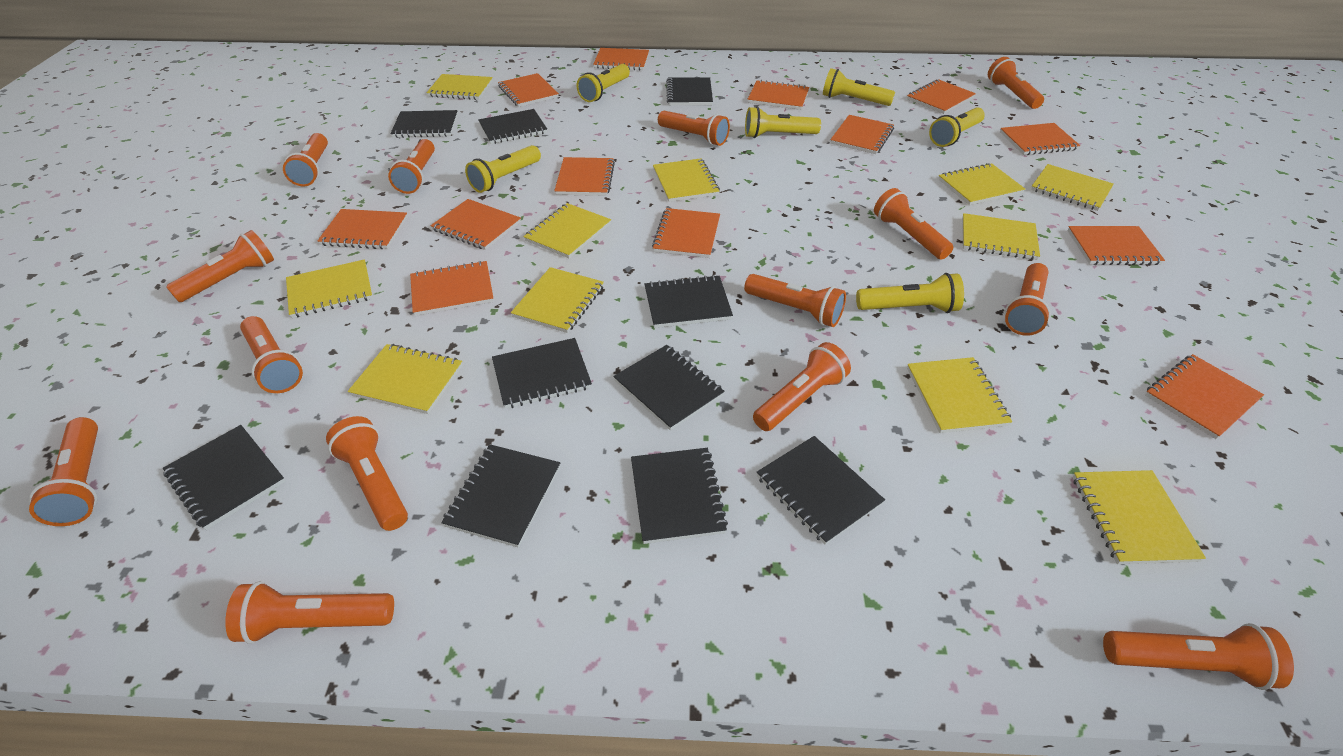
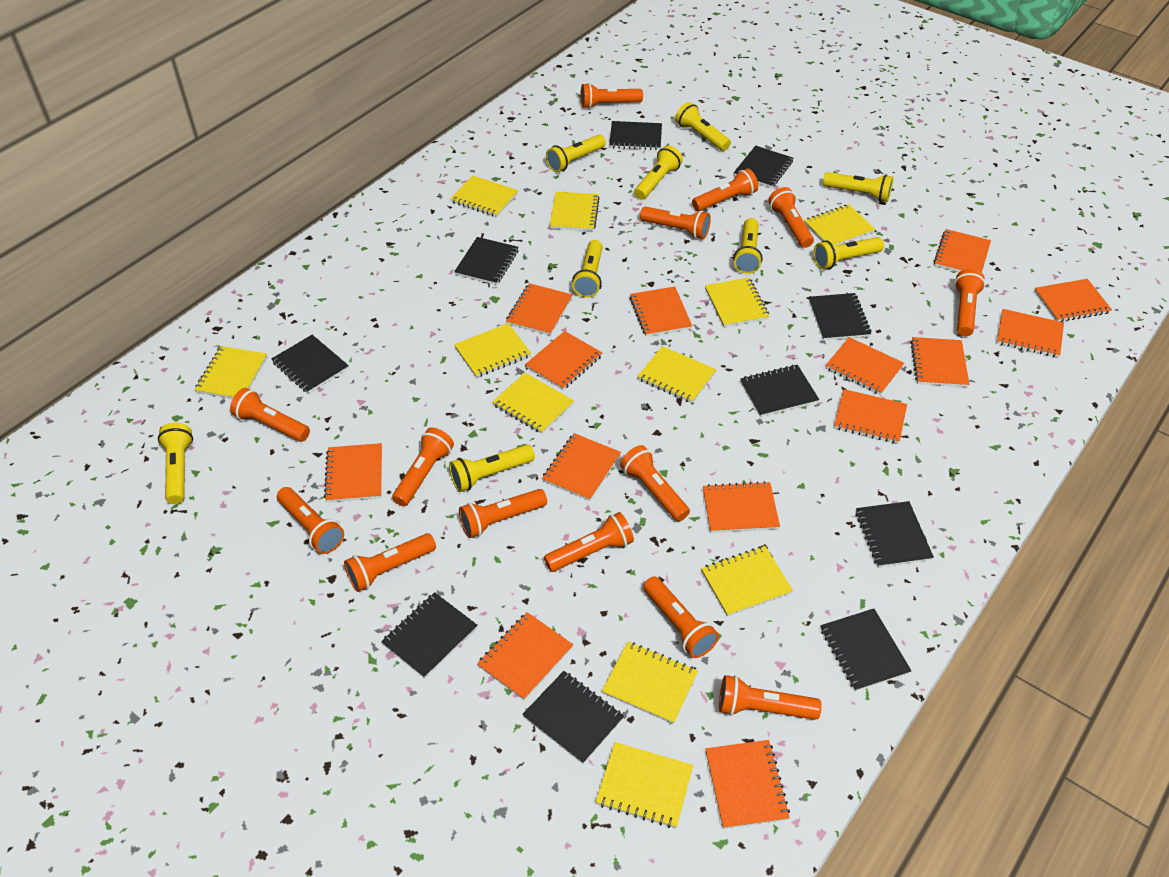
orange notebook: [317,209,407,249] [410,261,494,316] [431,199,521,250] [498,73,559,107] [554,157,615,196] [593,48,649,70] [652,208,720,258] [748,80,809,110] [830,115,894,154] [907,79,976,114] [1000,123,1081,155] [1068,226,1165,265] [1145,354,1264,439] = 13 -> [324,443,382,502] [477,612,573,700] [506,283,572,335] [525,331,602,390] [542,433,621,501] [630,287,692,337] [703,481,780,533] [705,740,790,829] [825,337,904,395] [834,389,907,444] [911,337,969,387] [934,229,991,272] [997,309,1064,358] [1034,279,1112,322] = 14
yellow flashlight: [465,145,541,193] [577,64,630,102] [745,107,821,138] [823,68,895,106] [856,273,964,313] [929,107,985,147] = 6 -> [158,423,193,504] [449,445,535,492] [546,135,606,172] [572,240,603,298] [634,145,683,200] [675,102,731,151] [733,218,763,274] [813,237,884,269] [823,172,893,202] = 9

